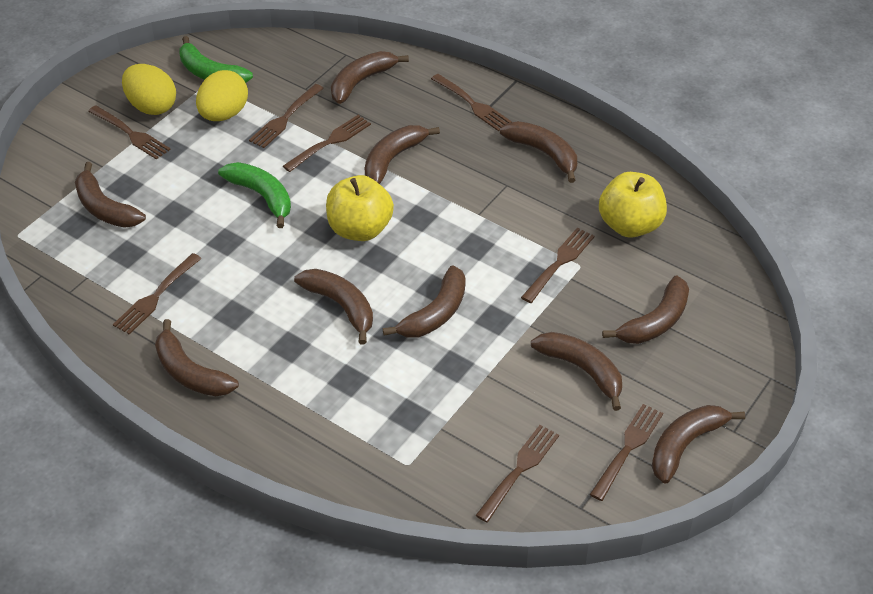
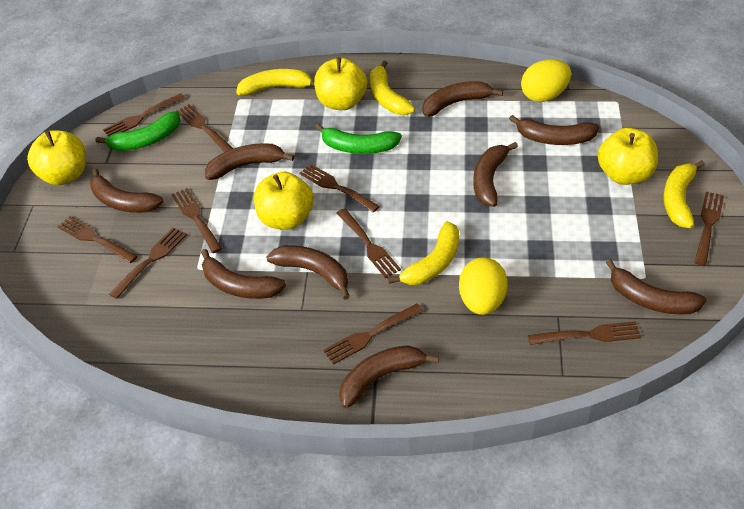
brown banana: [75,162,146,228] [155,319,239,396] [294,269,373,344] [331,51,409,104] [365,125,440,184] [383,265,466,338] [500,121,577,183] [531,332,622,411] [602,276,689,344] [652,405,745,484] = 10 -> [90,168,164,213] [201,249,286,299] [205,143,295,180] [266,245,350,300] [339,345,439,408] [422,81,503,117] [473,142,518,207] [509,115,599,145] [605,259,707,315] = 9
brown fork: [88,105,170,160] [113,253,202,334] [249,84,324,148] [283,115,371,172] [431,74,512,131] [475,425,559,522] [521,228,595,303] [590,404,663,501] = 8 -> [57,216,137,263] [103,93,185,136] [109,227,187,299] [172,188,222,253] [176,104,234,152] [299,164,380,213] [323,303,423,365] [337,208,401,278] [528,321,641,345] [694,192,724,266] = 10
yellow apple: [326,175,394,241] [599,172,667,238] = 2 -> [27,130,86,185] [254,172,314,230] [314,57,367,110] [598,128,658,185] = 4
yellow banana: none = 0 -> [236,69,315,96] [370,60,415,115] [388,221,459,285] [663,160,705,228] = 4

